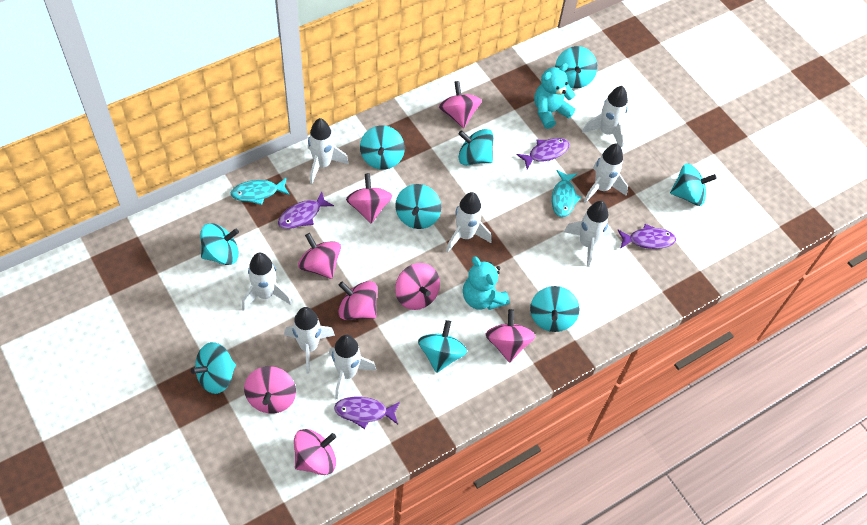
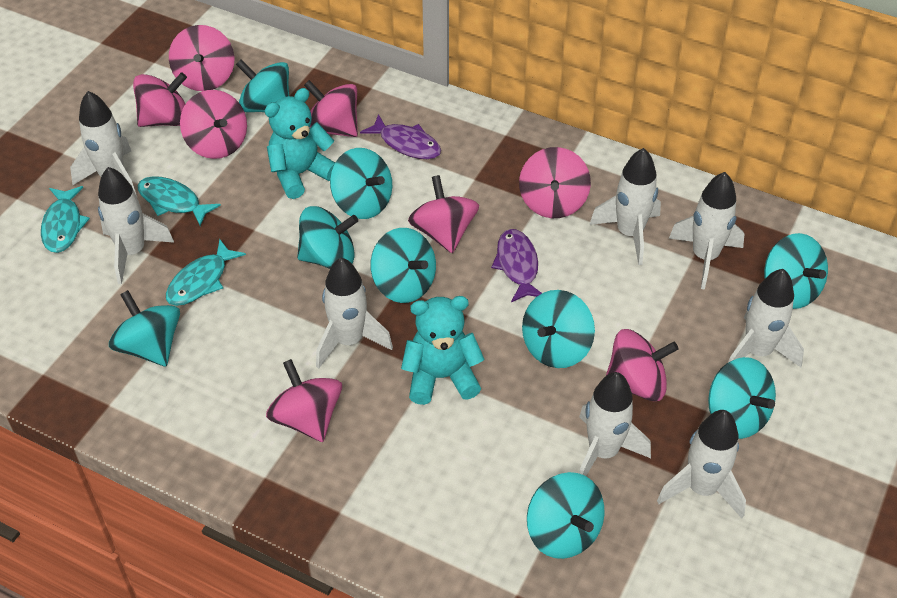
purple fish: [278,191,334,229] [334,397,400,429] [516,138,570,169] [618,224,676,249] = 4 -> [360,114,441,159] [491,229,542,302] = 2
turquoise fish: [230,177,290,205] [552,170,581,217] = 2 -> [41,186,90,253] [138,176,221,226] [166,239,246,306] = 3

